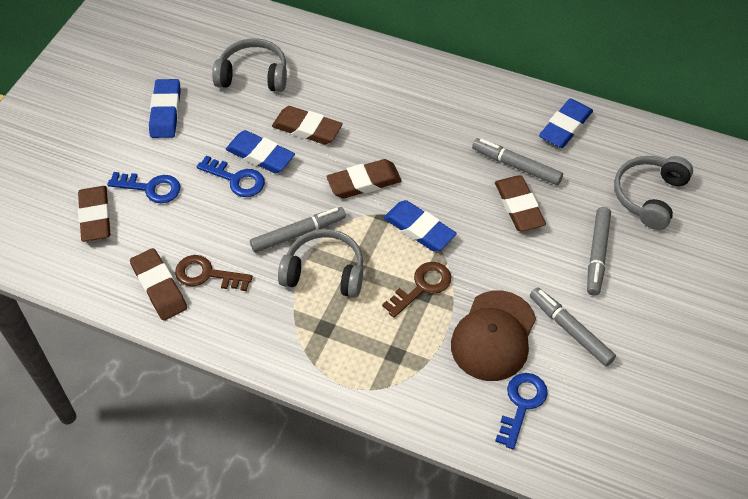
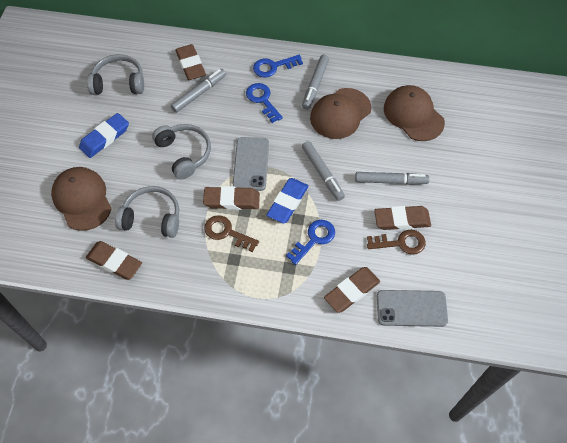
blue eraser: [149,79,181,138] [226,130,295,173] [384,200,457,251] [539,99,593,148] = 4 -> [79,113,129,158] [267,178,309,224] = 2
brown cap: [451,290,536,381] = 1 -> [51,167,112,231] [310,88,371,139] [384,85,445,141] = 3
grey phone: none = 0 -> [233,137,269,191] [377,290,448,327] = 2

